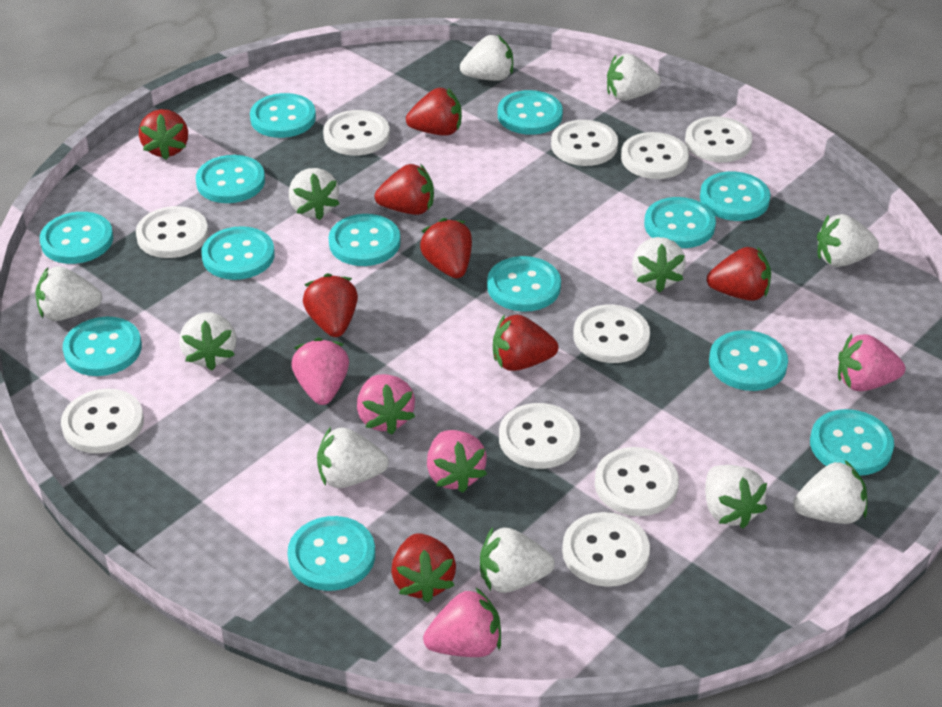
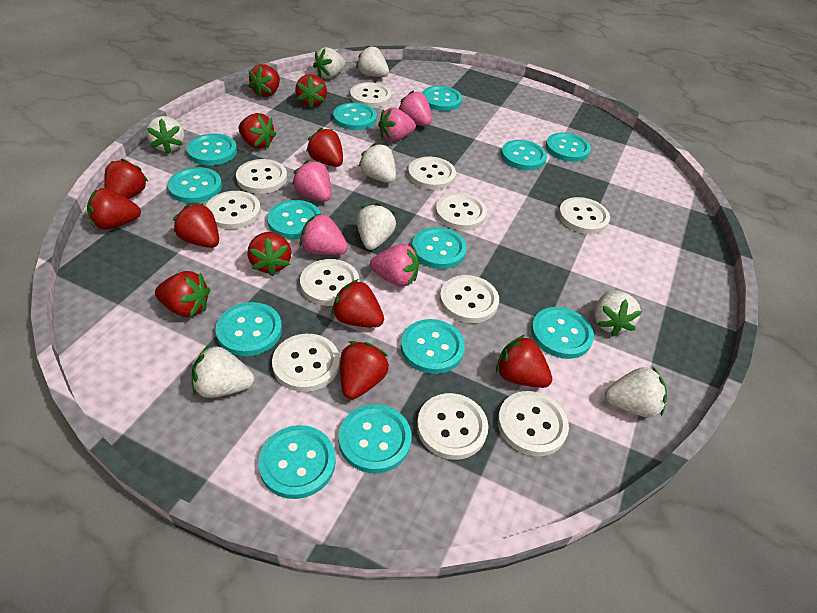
red strawberry: [139,109,188,160] [303,273,358,337] [375,164,434,215] [391,534,456,603] [406,88,462,136] [420,218,472,278] [493,315,558,371] [707,247,771,301] = 8 -> [87,188,141,230] [104,159,148,199] [155,271,210,317] [173,203,219,248] [238,113,277,149] [248,64,280,97] [248,232,291,276] [295,74,327,108] [306,128,343,167] [331,279,384,328] [340,341,389,400] [496,335,552,388] = 12
white button: [61,389,144,454] [136,206,209,258] [323,110,390,156] [499,403,580,469] [551,120,618,166] [562,512,650,587] [573,305,650,363] [595,447,679,516] [621,132,689,179] [685,116,753,162] = 10 -> [206,191,261,229] [236,159,287,194] [272,334,340,392] [300,259,359,306] [350,82,391,108] [408,157,456,190] [417,393,488,460] [436,193,487,230] [440,275,499,323] [498,391,569,456] [558,197,610,234] = 11
white strawberry: [35,266,102,321] [180,312,237,370] [289,168,340,220] [317,427,389,488] [460,35,513,81] [480,527,555,593] [607,53,661,101] [632,237,686,293] [705,465,767,529] [793,460,867,524] [817,214,879,267] = 11 -> [146,116,185,154] [192,344,255,398] [313,47,345,79] [356,45,389,77] [357,203,396,250] [358,143,396,183] [594,290,642,336] [605,366,667,417] = 8

